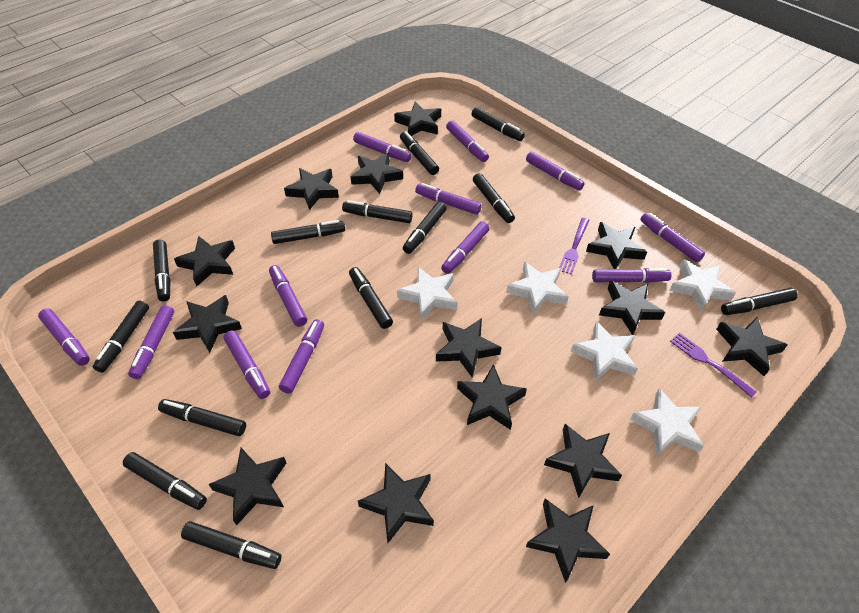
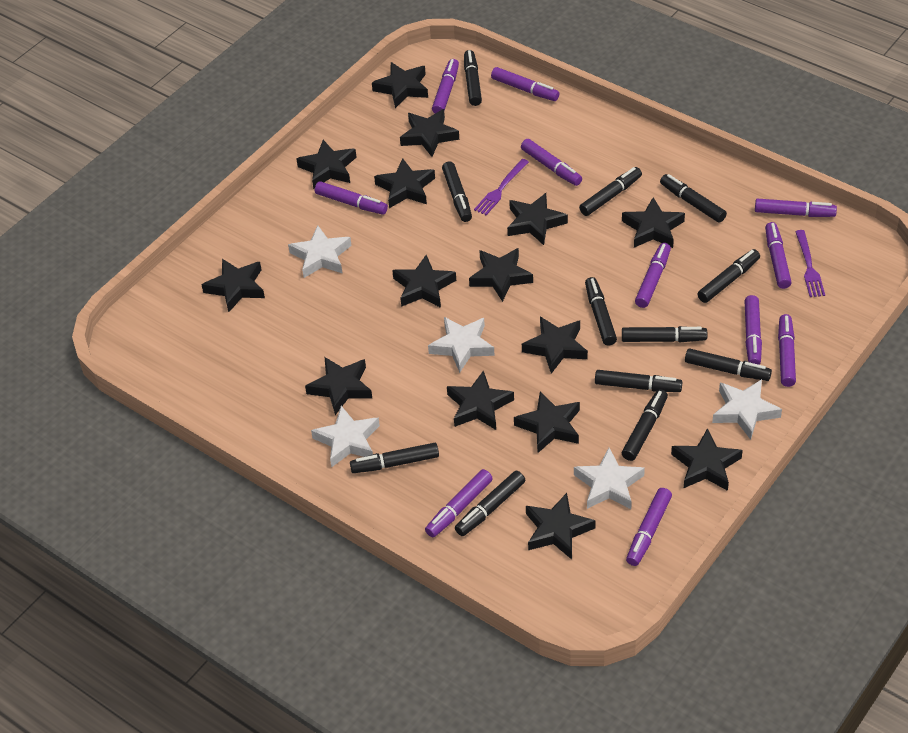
black marker: [93,301,149,373] [123,452,207,510] [153,240,171,301] [158,399,246,436] [181,521,282,569] [271,220,345,244] [342,200,413,223] [349,267,393,329] [400,131,439,175] [403,202,447,254] [472,107,525,141] [473,173,515,223] [721,288,798,315] = 13 -> [350,443,439,473] [442,161,472,222] [455,471,525,536] [464,50,482,106] [579,167,642,216] [585,277,617,346] [595,370,682,392] [622,326,707,342] [622,389,668,461] [660,174,727,223] [685,348,772,381] [697,249,760,303] = 12
black star: [173,295,242,353] [174,236,235,287] [209,448,286,526] [284,168,339,210] [351,153,403,194] [358,463,434,543] [394,101,441,136] [436,318,502,377] [457,364,527,430] [526,498,610,583] [544,424,622,498] [586,222,647,269] [599,281,665,335] [716,317,788,376] = 14 -> [201,259,265,312] [296,140,357,189] [305,357,372,415] [372,62,428,108] [374,158,435,208] [392,255,456,308] [400,109,459,157] [447,371,514,430] [469,248,533,302] [507,193,568,245] [514,392,580,453] [522,317,588,374] [526,493,596,559] [622,197,685,248] [671,428,743,491] = 15
purple marker: [38,308,90,366] [128,305,174,379] [224,330,270,399] [269,265,307,327] [279,319,324,394] [353,132,411,162] [415,183,481,215] [441,221,490,274] [446,121,489,162] [526,152,585,190] [592,268,671,283] [640,213,705,262] = 12 -> [315,181,388,215] [425,469,493,537] [432,59,459,113] [491,67,560,101] [521,139,582,186] [626,488,672,566] [635,243,671,308] [744,295,762,365] [755,199,837,217] [765,222,792,289] [778,314,796,387] = 11

